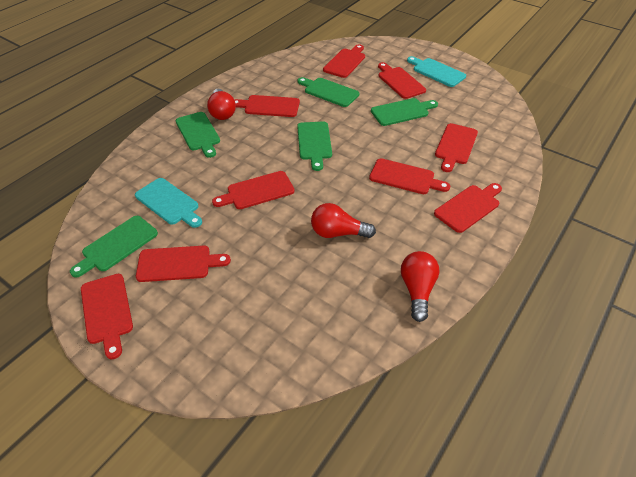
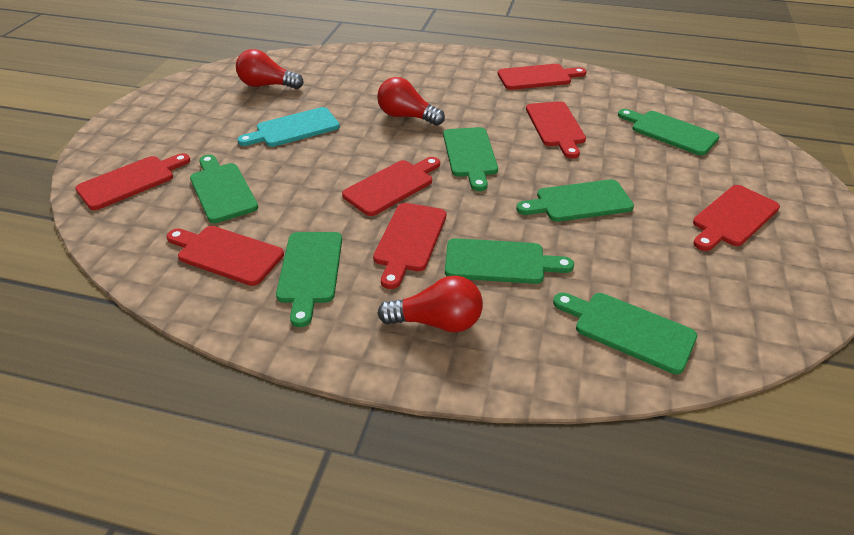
green cutting board: [70,216,158,277] [176,112,220,158] [297,122,332,171] [298,77,360,107] [371,98,438,126] = 5 -> [190,155,258,223] [276,232,342,327] [443,127,498,191] [445,238,574,284] [516,179,634,222] [553,293,697,374] [618,109,719,155] = 7
red cutting board: [81,274,133,359] [136,246,231,282] [212,171,295,209] [234,95,300,117] [323,44,365,78] [369,158,450,194] [378,62,426,99] [434,183,502,233] [435,123,478,172] = 9 -> [75,153,190,210] [166,226,284,286] [342,157,440,216] [373,203,446,289] [498,64,587,90] [526,101,586,159] [693,185,780,251] = 7
turquoise cutting board: [135,178,202,228] [407,56,466,87] = 2 -> [237,107,340,147] = 1

